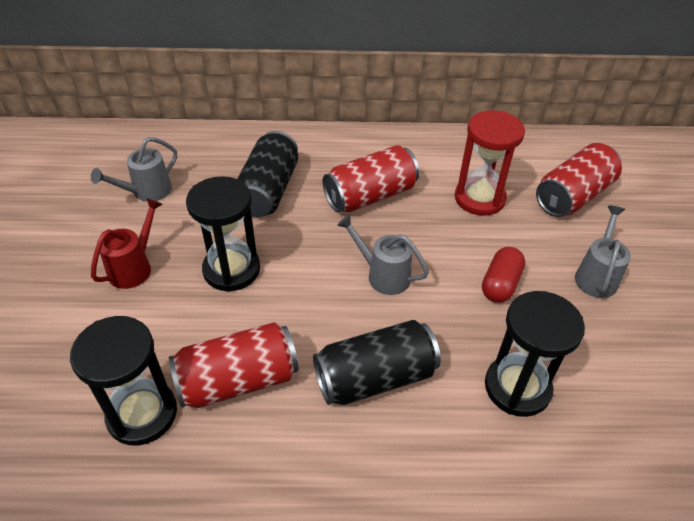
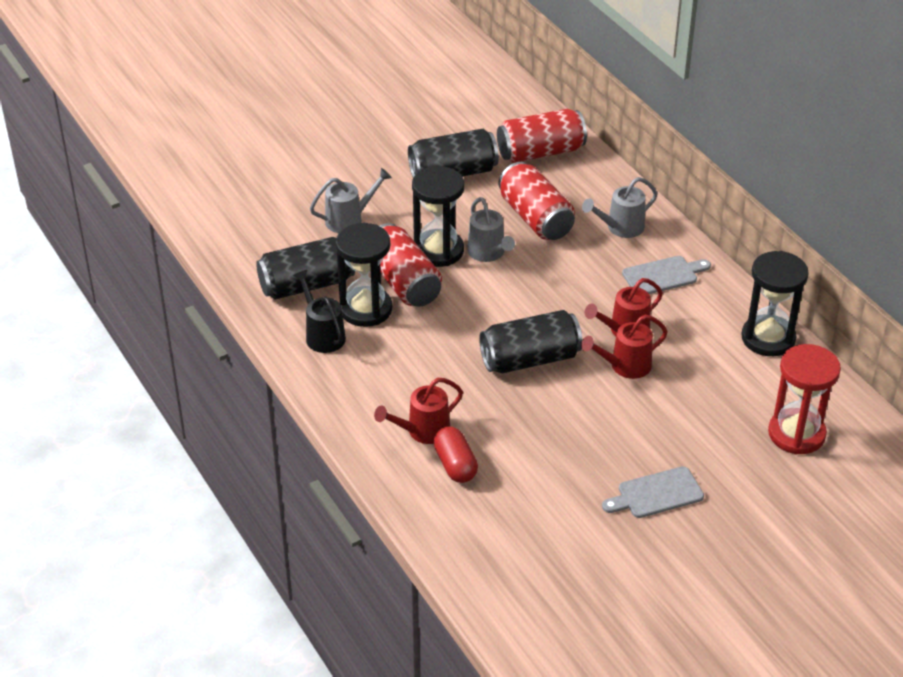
black can: [237,131,298,217] [313,320,441,405] = 2 -> [256,237,355,300] [408,129,499,178] [479,310,582,373] = 3
black watering can: none = 0 -> [293,270,346,353] = 1
grey cutting board: none = 0 -> [602,466,704,518] [622,256,711,294] = 2
red watering can: [91,198,163,289] = 1 -> [374,378,463,444] [581,315,668,379] [584,278,663,336] = 3

